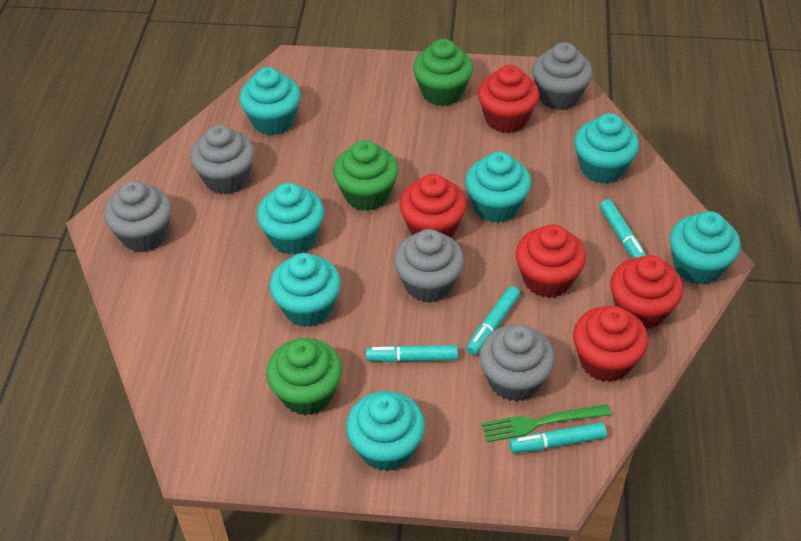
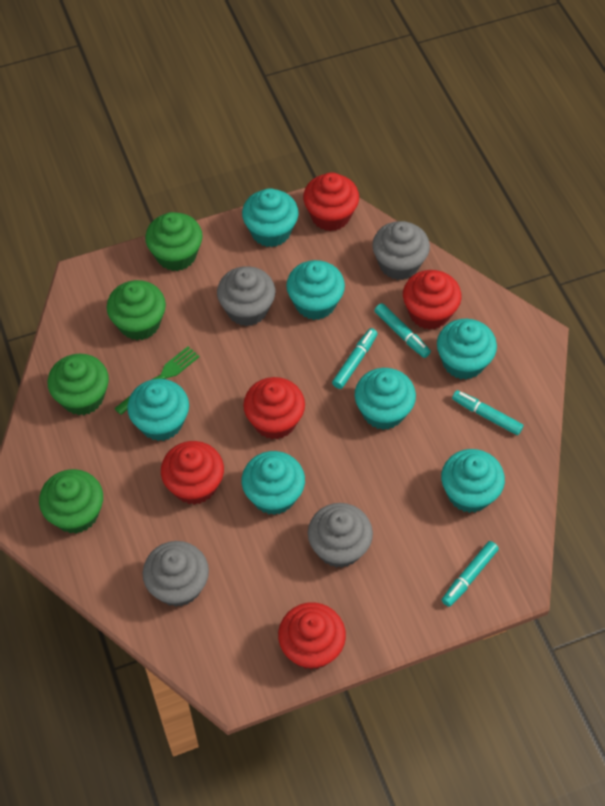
green cupcake: [266,338,342,415] [333,140,398,211] [413,39,473,106] = 3 -> [39,469,103,534] [47,354,109,415] [107,280,166,340] [145,212,202,271] = 4
grey cupcake: [104,181,172,252] [190,125,255,195] [394,229,464,303] [479,325,555,402] [532,42,593,110] = 5 -> [143,541,209,607] [217,266,275,326] [308,503,373,568] [372,221,430,280] = 4

